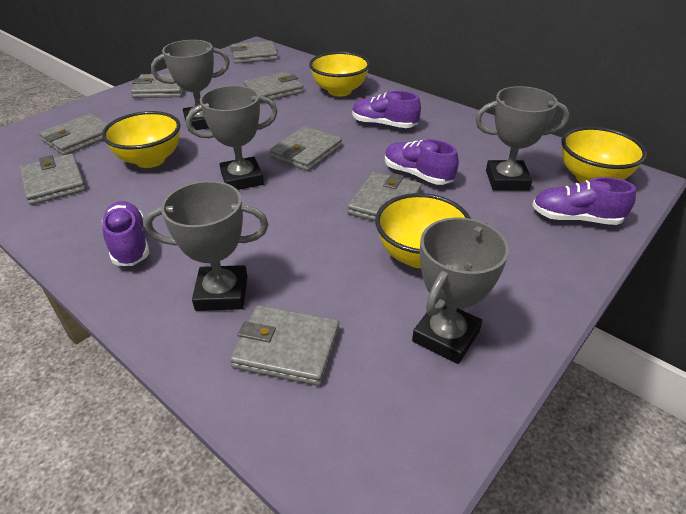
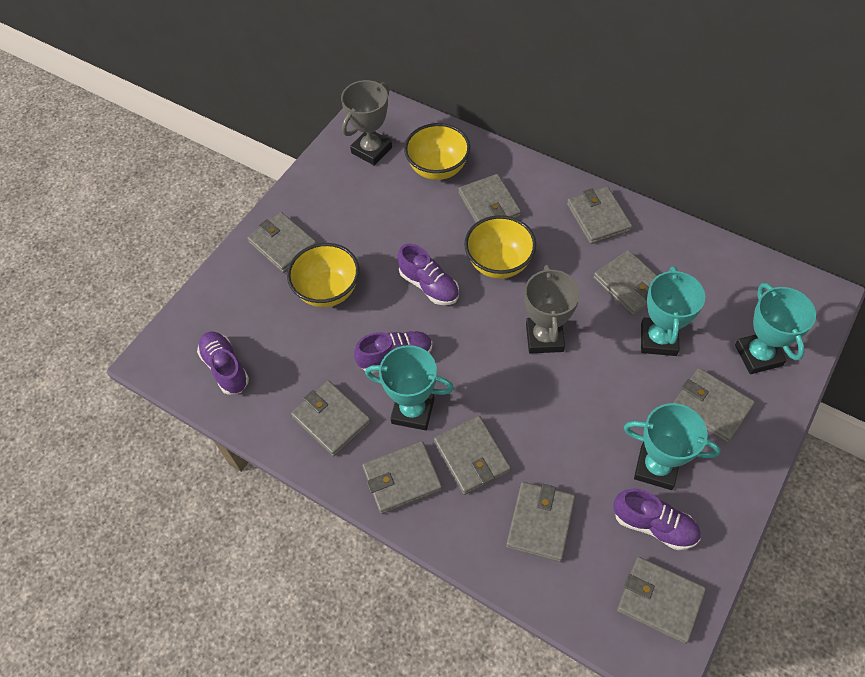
grey trophy: [144,181,269,311] [151,40,230,131] [186,85,278,190] [412,217,509,364] [475,86,570,191] = 5 -> [341,80,392,165] [524,265,580,353] = 2
grey wallet: [20,154,86,205] [39,113,108,155] [131,74,184,98] [230,41,278,64] [230,305,339,386] [244,72,304,103] [270,126,342,171] [348,172,422,221] = 8 -> [247,212,317,273] [291,381,371,456] [362,441,442,514] [434,416,511,495] [458,174,521,223] [506,482,575,562] [567,187,632,244] [593,250,657,316] [617,557,706,644] [673,368,755,443] = 10
turquoise trophy: none = 0 -> [365,345,454,430] [624,403,721,490] [641,266,705,356] [735,283,816,374] = 4
yellow bowl: [102,111,180,168] [309,52,370,97] [375,193,471,268] [561,127,647,183] = 4 -> [287,243,359,307] [404,123,470,180] [464,215,536,279] = 3

